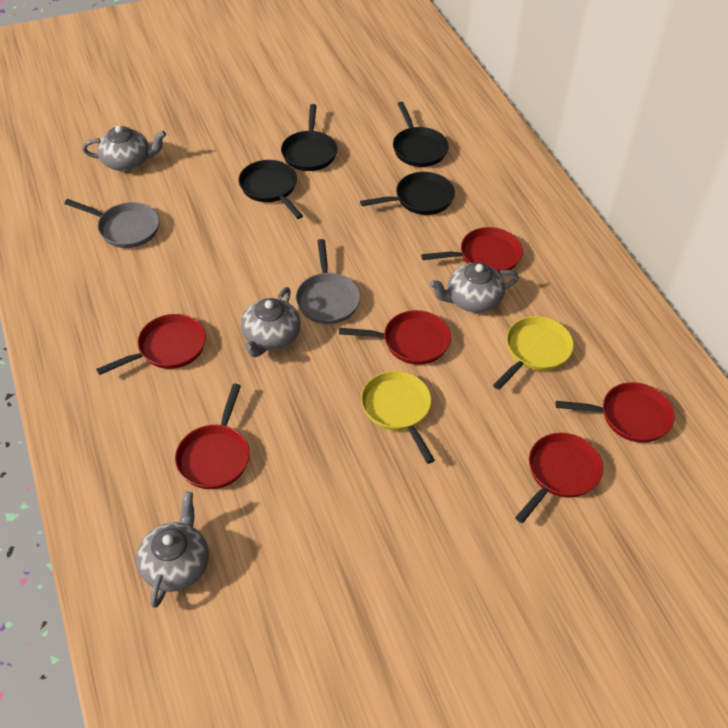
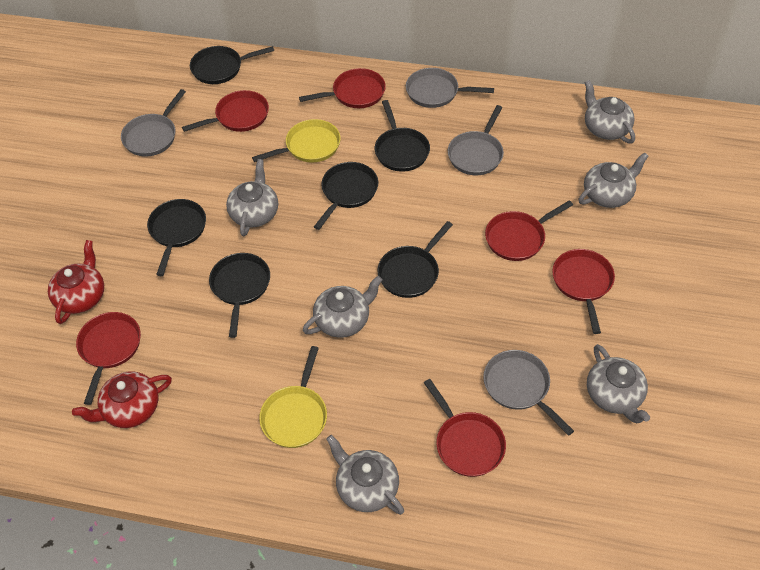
black pan: [239,160,303,219] [281,104,337,171] [360,172,455,215] [393,102,449,167] = 4 -> [147,199,206,276] [190,46,274,84] [209,253,270,338] [314,162,378,230] [375,100,430,172] [377,221,453,298] = 6
grey pan: [64,199,159,248] [296,239,361,324] = 2 -> [121,89,186,156] [406,68,494,108] [448,105,504,175] [483,350,574,436] = 4
grey teapot: [82,125,166,171] [136,492,209,608] [241,287,301,357] [429,263,519,313] = 4 -> [226,159,278,236] [303,276,383,338] [326,435,404,515] [579,152,649,208] [584,80,635,144] [587,344,650,423] = 6
red teapot: none = 0 -> [48,240,104,324] [72,371,172,428] = 2

